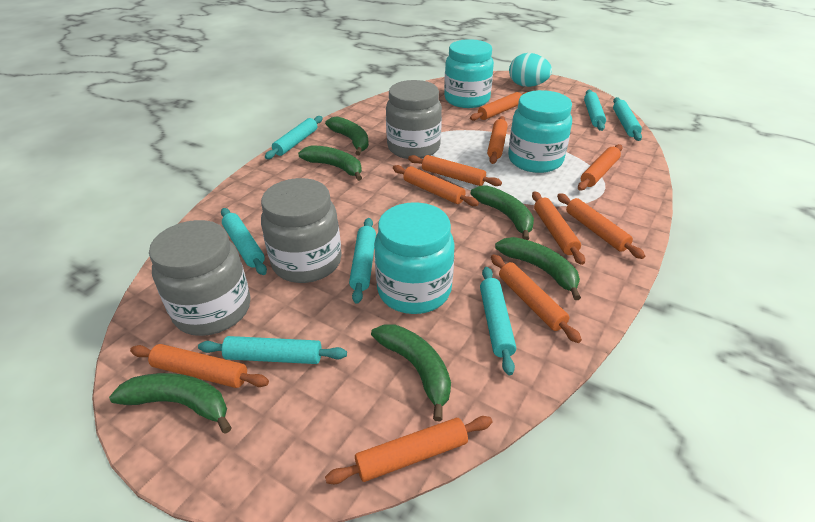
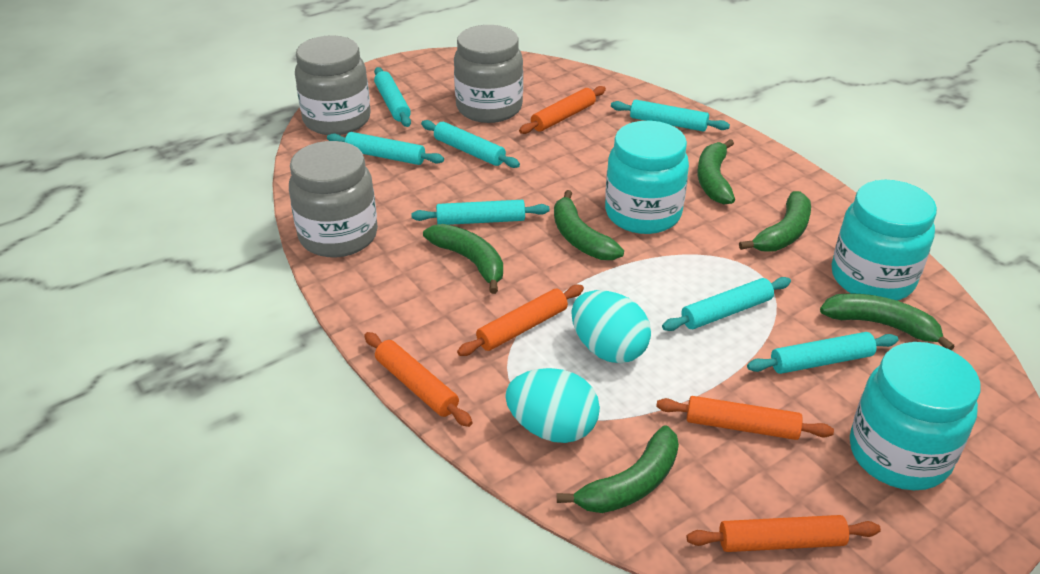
orange rolling pin: [130,344,269,388] [325,416,492,484] [393,165,479,206] [408,155,502,186] [470,92,527,121] [487,116,508,164] [491,254,582,343] [532,191,585,265] [557,193,645,259] [578,144,623,190] = 10 -> [364,332,472,427] [457,285,584,356] [519,86,606,134] [656,396,834,440] [687,515,881,552] = 5
turquoise egg: [509,53,552,87] = 1 -> [505,368,600,443] [571,290,651,363] = 2

